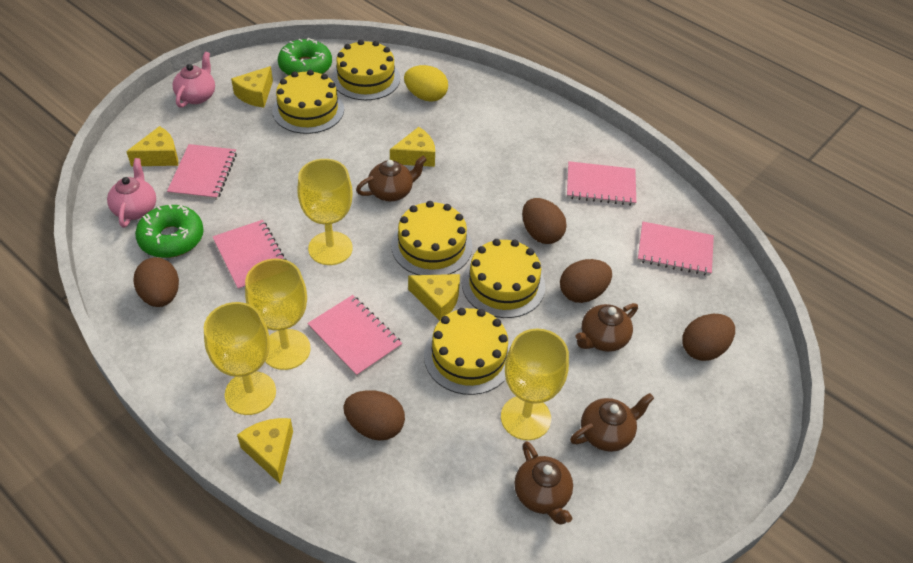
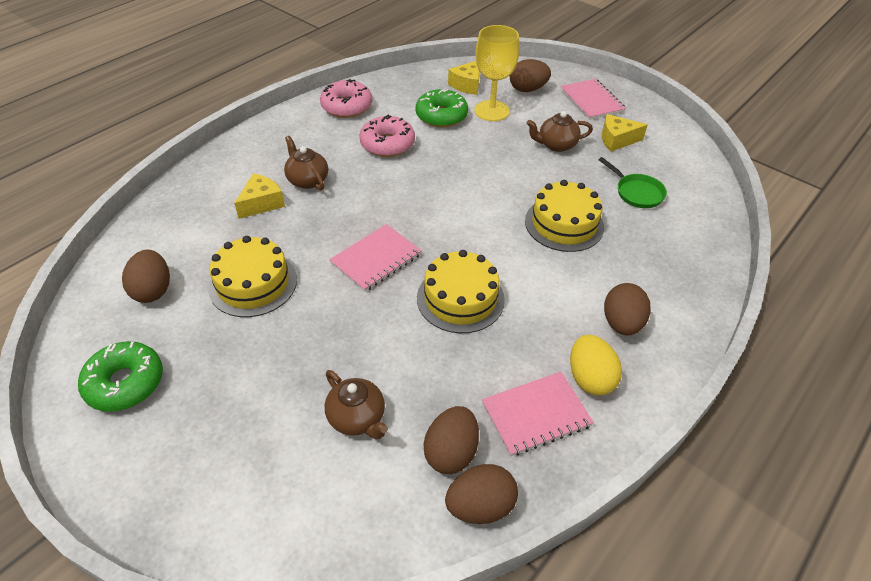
brown teapot: [356,156,427,202] [515,441,573,525] [570,393,654,452] [575,303,638,352] = 4 -> [284,136,328,190] [325,370,388,439] [526,111,593,152] = 3
green pan: none = 0 -> [599,157,667,208] = 1
pink donut: none = 0 -> [320,79,372,118] [359,115,415,157] = 2
pink notebook: [167,144,237,200] [213,220,286,291] [307,295,402,377] [567,161,636,206] [637,222,714,276] = 5 -> [329,224,422,292] [482,372,594,456] [560,79,626,120] = 3
pink teapot: [107,158,156,228] [172,52,215,108] = 2 -> none = 0
yellow cake: [272,70,344,134] [332,40,400,100] [391,201,472,275] [424,308,511,395] [462,239,545,318] = 5 -> [208,236,297,317] [417,250,505,333] [525,180,604,252] = 3
yellow cheese: [126,126,178,166] [231,66,273,108] [237,418,293,484] [390,127,435,167] [408,274,460,321] = 5 -> [234,173,285,219] [448,61,480,95] [602,114,648,151] = 3
yellow goblet: [204,302,276,415] [245,259,311,370] [297,159,353,265] [501,329,569,440] = 4 -> [474,25,519,121] = 1

